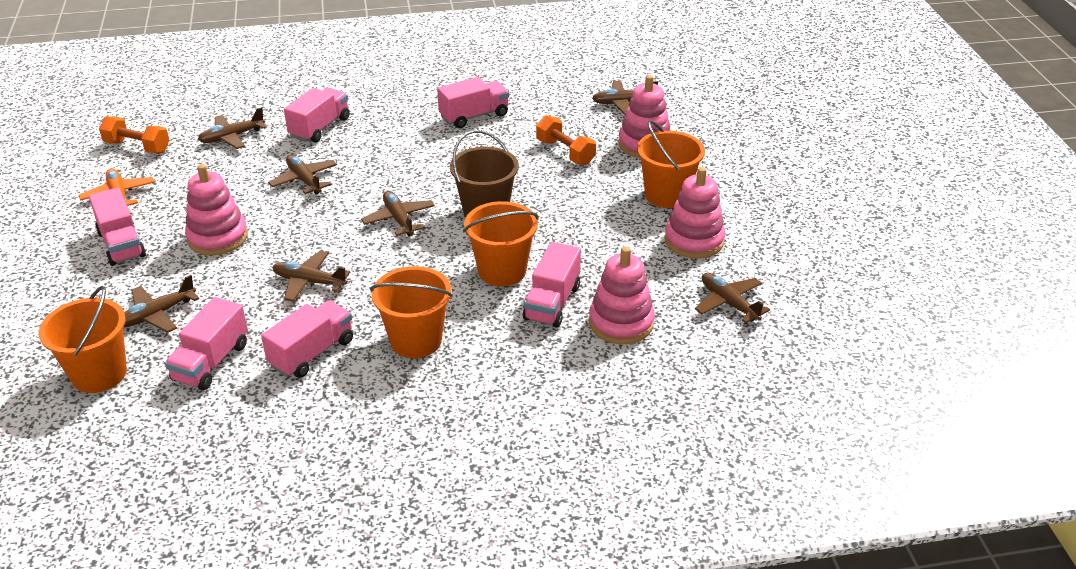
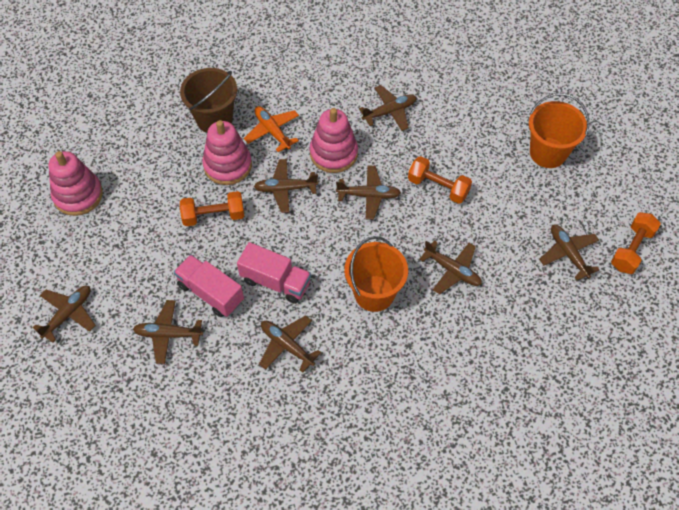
brown plane: [124,275,199,333] [198,107,267,149] [268,155,337,194] [272,250,350,302] [361,191,435,236] [592,80,658,115] [695,273,770,323] = 7 -> [33,286,96,343] [133,300,203,364] [254,159,318,213] [259,315,321,373] [336,166,401,220] [359,85,417,131] [420,240,482,294] [539,224,600,280] = 8
orange bucket: [39,286,127,393] [370,266,453,358] [464,201,539,286] [637,120,705,208] = 4 -> [344,236,408,312] [529,93,589,168] = 2
orange dumbbell: [99,116,170,153] [536,115,596,165] = 2 -> [180,191,244,226] [408,156,472,204] [611,212,661,274] = 3
pink stacking toy: [185,164,248,255] [589,246,655,344] [618,75,671,158] [664,167,725,259] = 4 -> [49,151,103,216] [202,120,252,185] [310,108,358,173] = 3
pink truck: [89,187,146,266] [165,297,248,390] [261,300,353,378] [284,88,350,143] [437,77,509,128] [523,242,581,327] = 6 -> [174,254,244,317] [237,242,311,304] = 2

